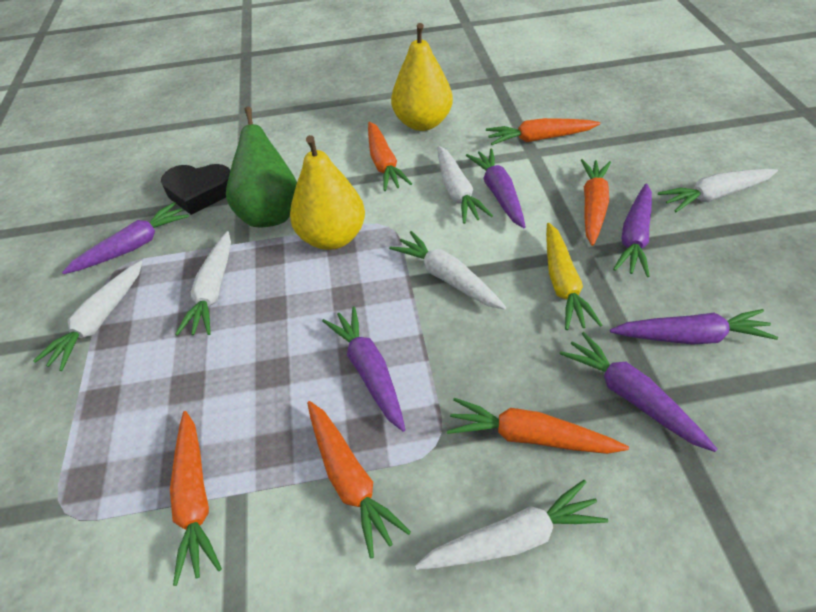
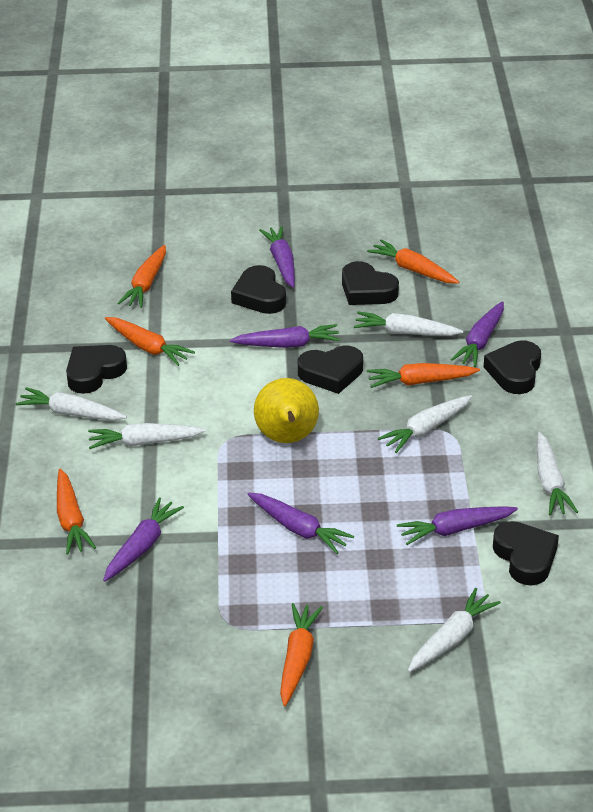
black heart: [161,164,230,215] = 1 -> [66,345,127,394] [231,265,286,314] [298,346,363,394] [342,261,399,305] [484,340,541,394] [493,521,559,585] = 6
green pear: [226,106,297,227] = 1 -> none = 0
yellow carrot: [546,223,602,330] = 1 -> none = 0
yellow pear: [290,135,365,250] [391,23,453,131] = 2 -> [254,378,319,443] = 1

